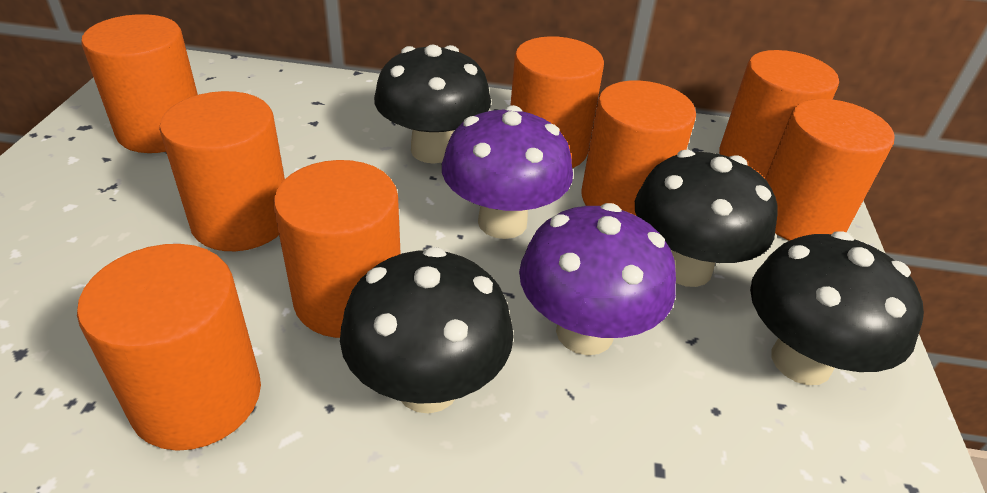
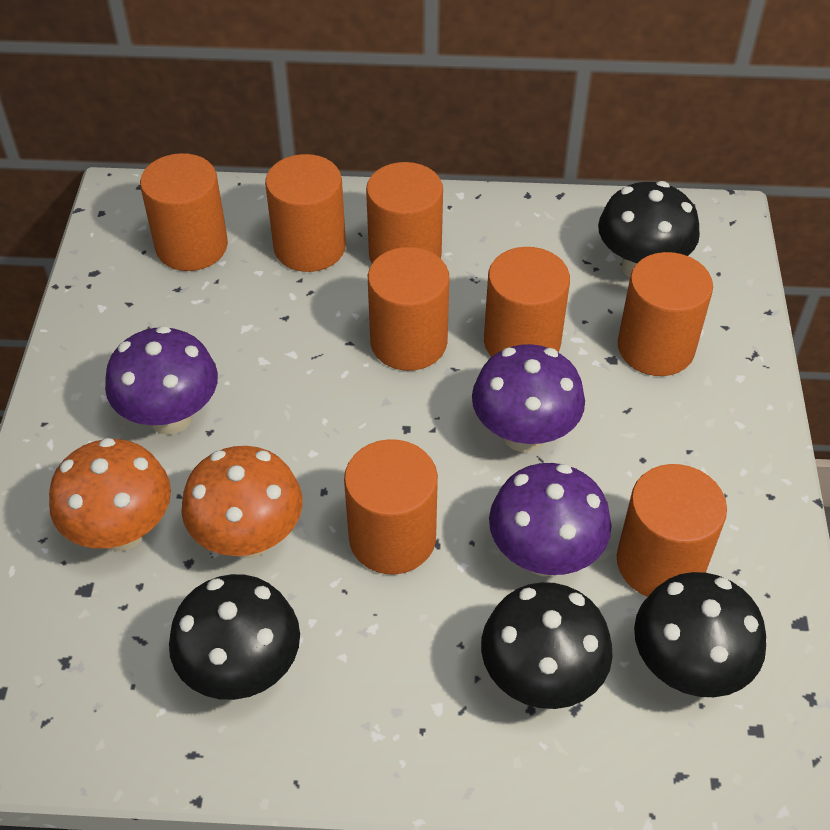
orange mushroom: none = 0 -> [49,438,171,551] [181,446,302,558] = 2
purple mushroom: [442,105,573,239] [519,203,676,355] = 2 -> [105,326,218,435] [472,344,585,452] [489,463,611,576] = 3

